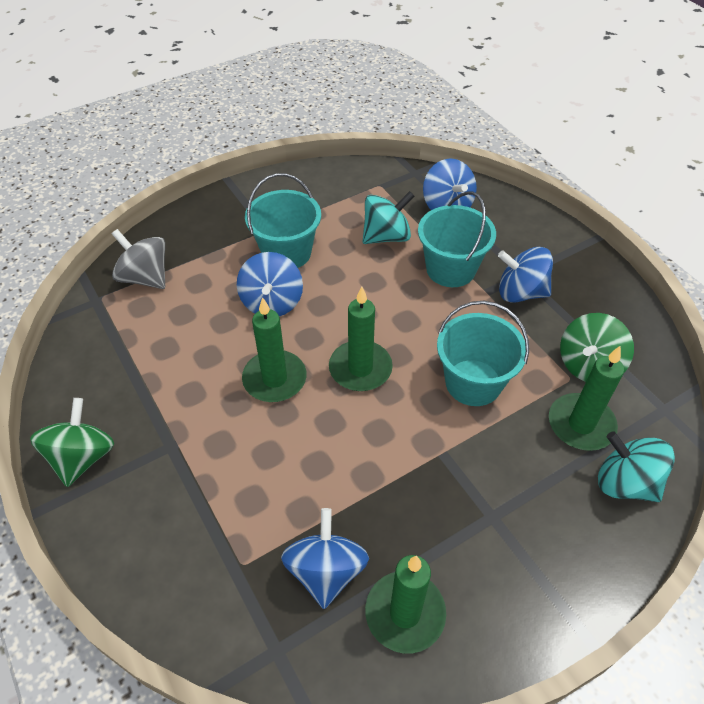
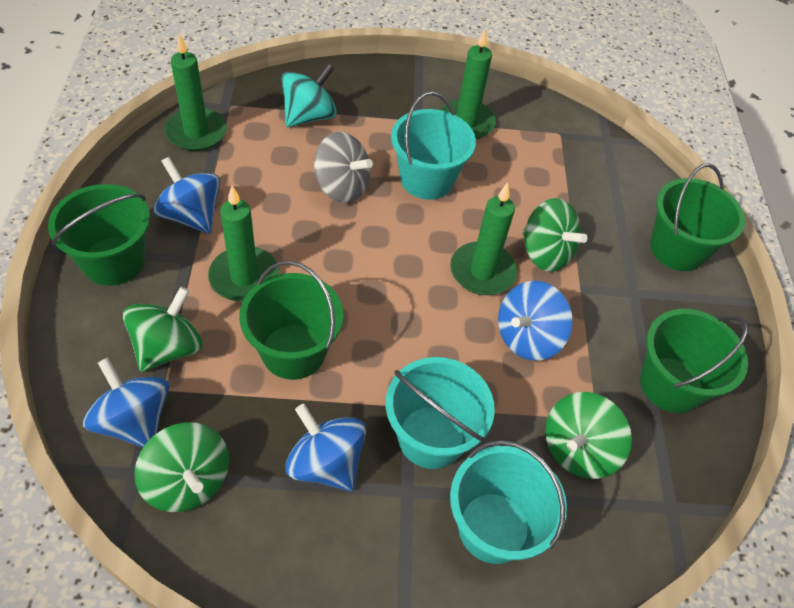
green bucket: none = 0 -> [48,184,150,286] [239,261,343,380] [640,309,748,413] [650,163,745,271] = 4
green spinning top: [30,398,114,487] [560,313,634,382] = 2 -> [123,287,202,372] [134,422,229,512] [522,198,587,272] [545,392,632,479] = 4
turquoise spinning top: [362,191,415,244] [598,431,675,502] = 2 -> [281,64,337,127] = 1

